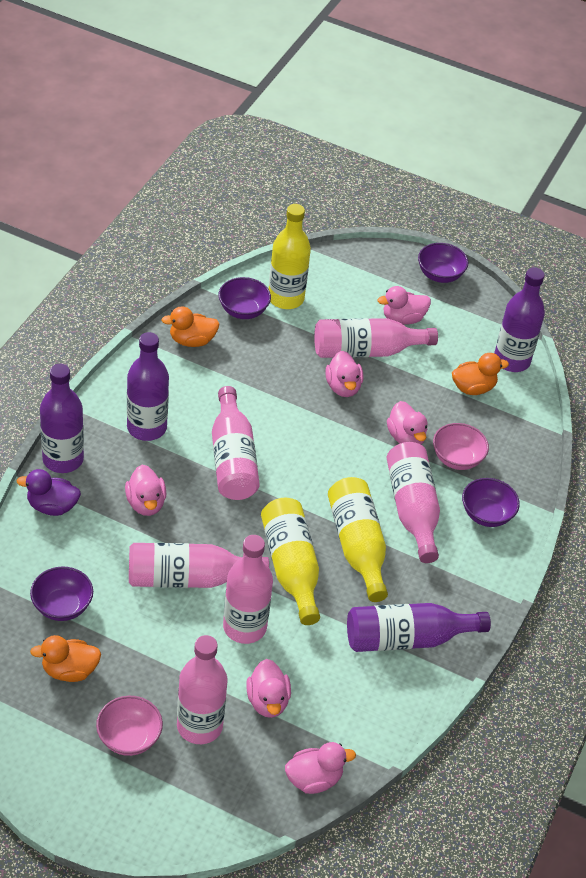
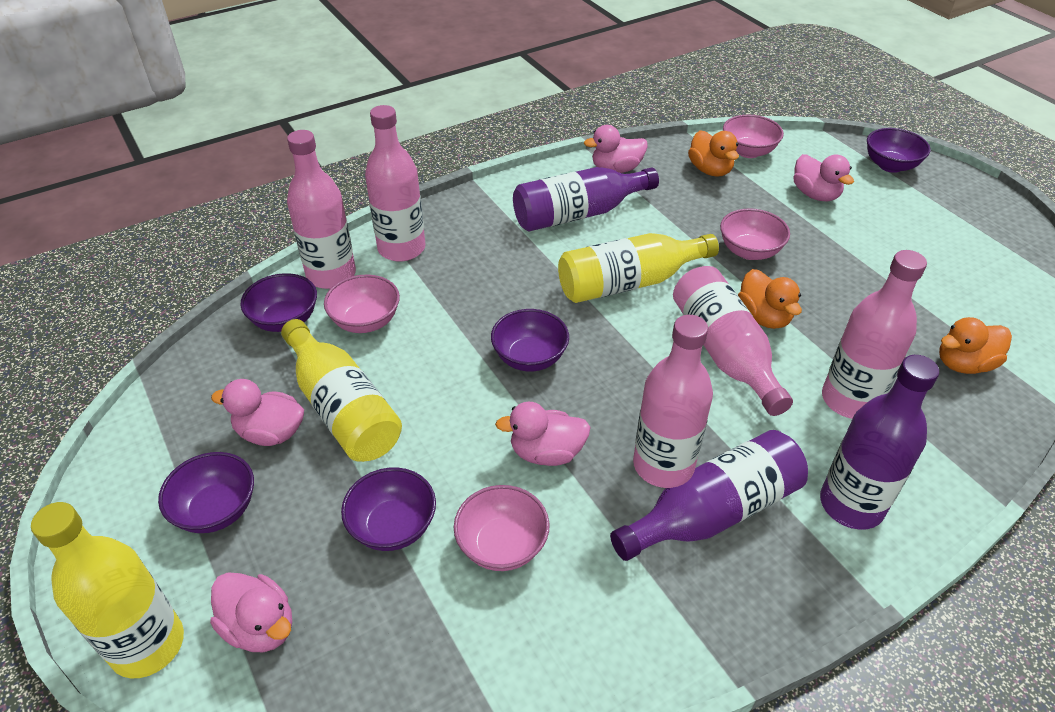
pink bottle: [129,543,269,588] [177,635,227,744] [212,386,260,500] [223,535,273,644] [314,318,438,358] [386,442,440,563] = 6 -> [287,130,356,289] [365,105,425,262] [633,315,713,488] [673,266,793,416] [822,250,927,419] = 5
pink bowl: [96,696,163,756] [433,423,489,470] = 2 -> [324,275,400,333] [454,485,550,571] [720,208,790,260] [723,114,784,158] = 4
pink duck: [125,465,167,516] [246,659,291,718] [285,742,356,794] [325,351,363,397] [377,286,431,325] [387,401,427,445] = 6 -> [210,572,292,652] [211,379,304,446] [495,402,591,466] [584,125,648,173] [793,154,854,201] = 5
purple bottle: [40,364,84,473] [127,332,169,441] [347,603,491,652] [494,267,545,372] = 4 -> [513,167,659,232] [610,430,808,561] [820,355,939,530] = 3
purple bowl: [30,567,93,621] [219,277,271,319] [418,243,468,283] [462,478,520,527] = 4 -> [158,452,254,533] [240,273,317,332] [341,467,436,551] [491,309,569,371] [867,128,931,173] = 5
purple duck: [17,469,81,516] = 1 -> none = 0

